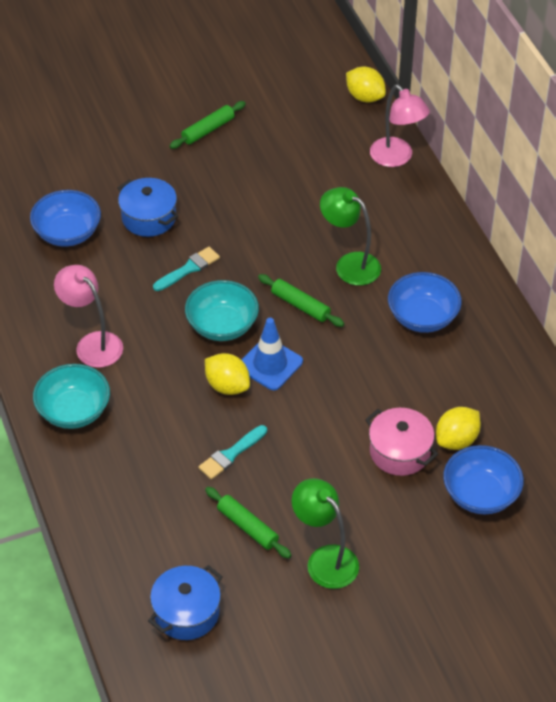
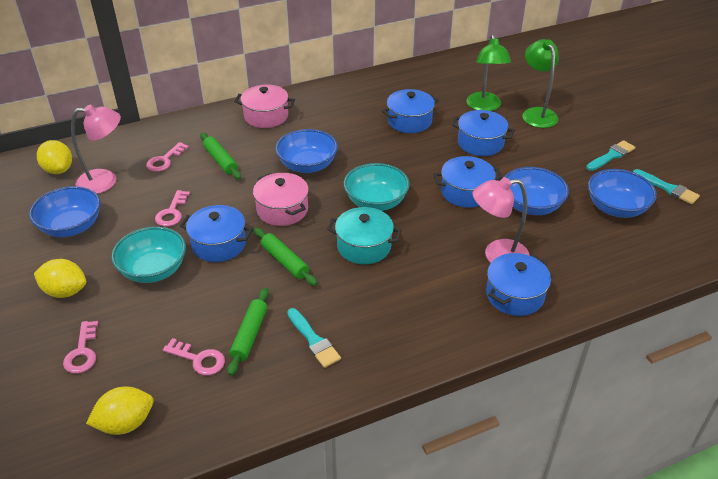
blue bowl: [30,190,101,247] [388,272,462,333] [443,445,524,514] = 3 -> [29,186,100,237] [276,129,338,173] [504,167,569,215] [588,169,657,218] = 4
blue pot: [117,178,179,237] [148,565,223,640] = 2 -> [180,205,253,262] [382,89,439,133] [434,156,503,208] [451,110,515,156] [486,253,551,316] = 5
blue traffic cone: [242,318,303,390] = 1 -> none = 0
pink key: none = 0 -> [63,321,98,374] [146,142,189,172] [155,190,190,227] [163,338,225,375] = 4
pink pot: [365,408,438,476] = 1 -> [234,85,295,128] [253,173,309,226] = 2
turquoise brush: [153,247,220,291] [198,425,267,479] = 2 -> [287,308,341,368] [586,140,635,171] [633,169,700,204] = 3
turquoise pot: none = 0 -> [327,207,402,264] = 1

